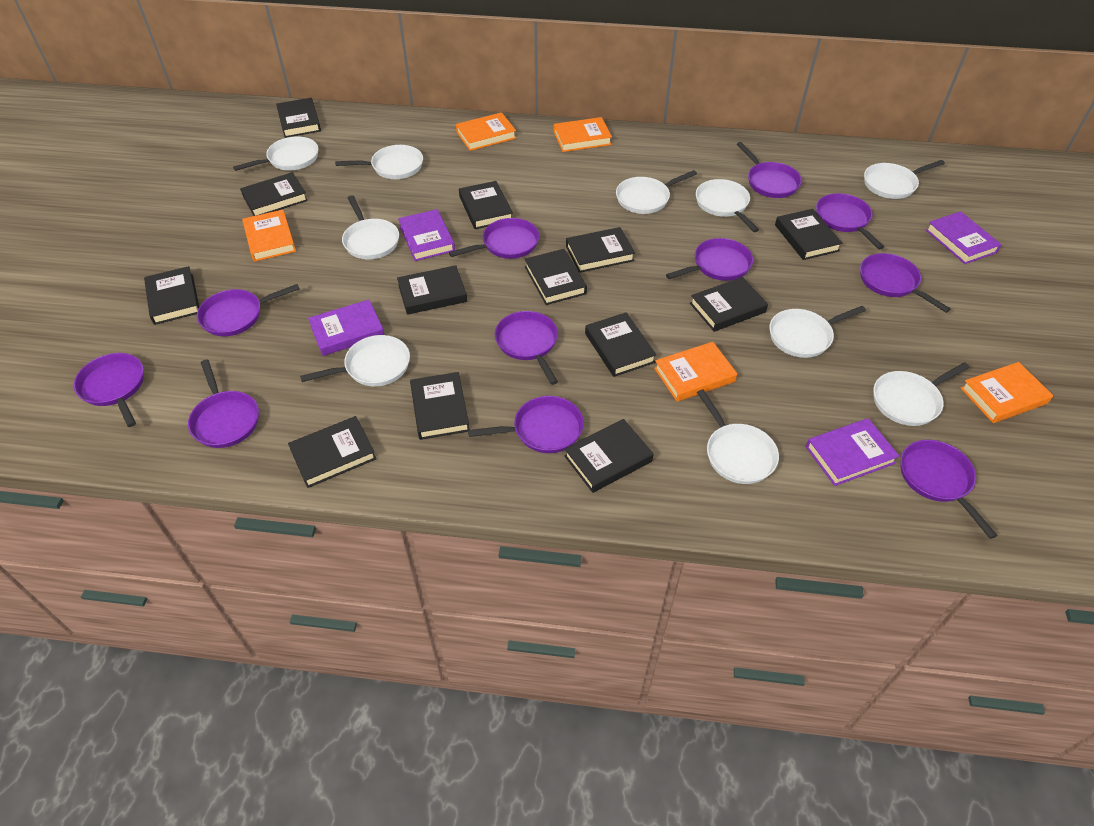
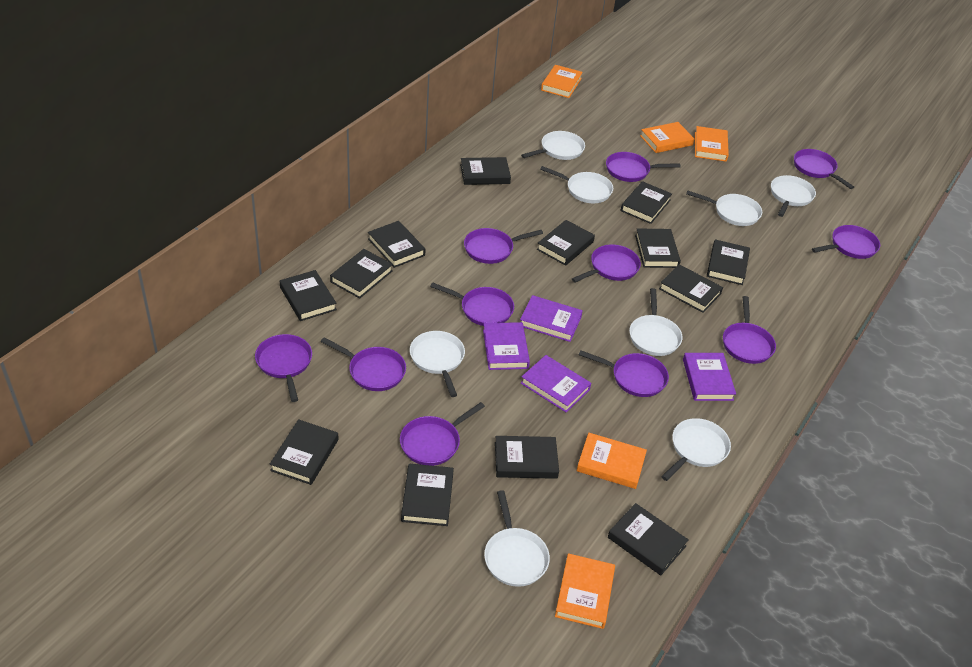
white pan: [233,136,318,171] [300,335,410,386] [335,145,423,179] [342,195,399,259] [616,170,697,214] [696,179,759,232] [697,389,779,484] [769,306,866,358] [864,160,945,199] [873,362,970,426] = 10 -> [410,331,465,397] [484,490,550,587] [521,131,585,160] [540,166,613,203] [629,288,682,356] [661,418,731,481] [686,191,762,226] [771,175,816,217] = 8

